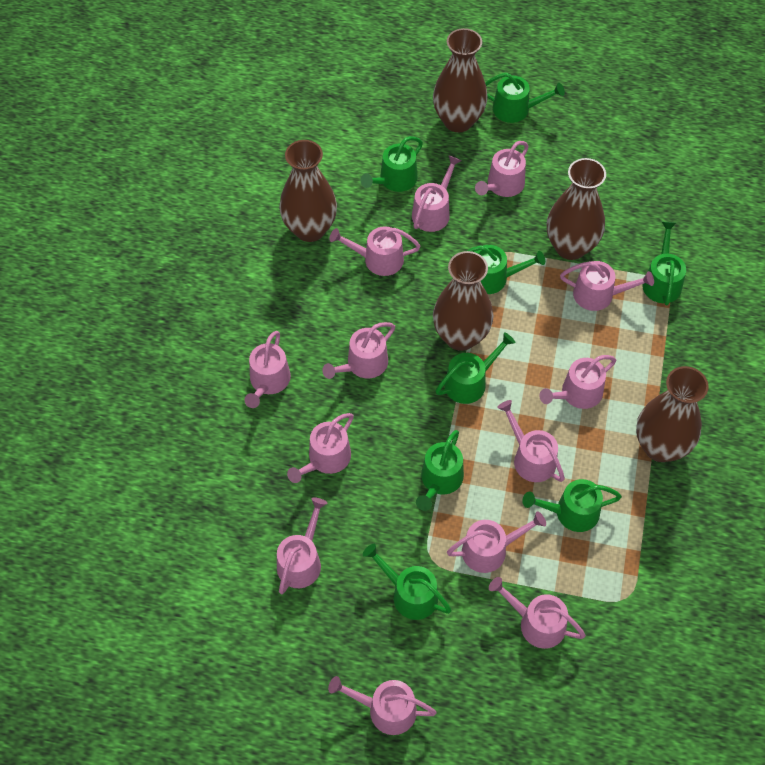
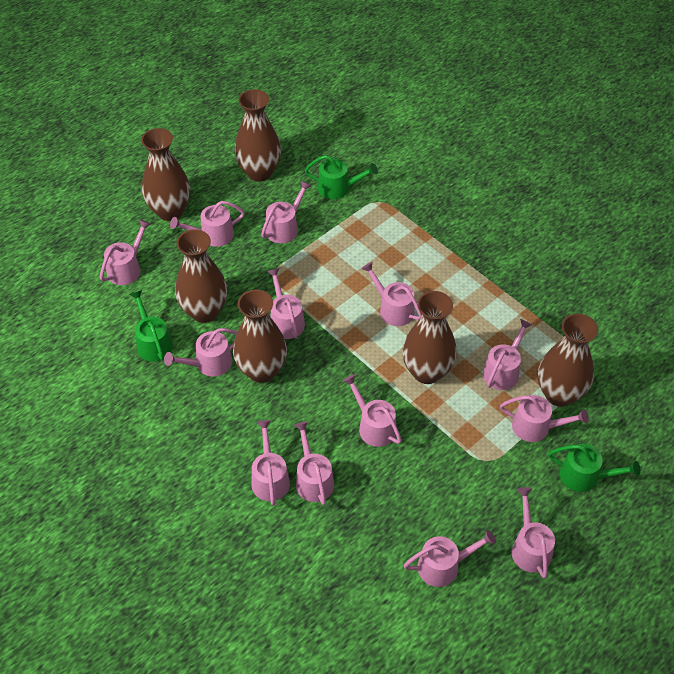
brown vase: [279,140,337,242] [433,28,488,132] [433,251,493,351] [547,158,606,260] [636,366,709,462] = 5 -> [141,128,190,221] [175,229,227,323] [233,290,287,383] [234,89,281,182] [402,291,457,384] [538,314,598,407] = 6
green watering can: [361,136,423,192] [363,544,452,620] [416,430,464,511] [435,332,516,404] [467,245,545,294] [485,73,565,123] [522,479,622,532] [642,222,686,305] = 8 -> [130,290,173,362] [305,155,378,199] [548,444,641,492] = 3

